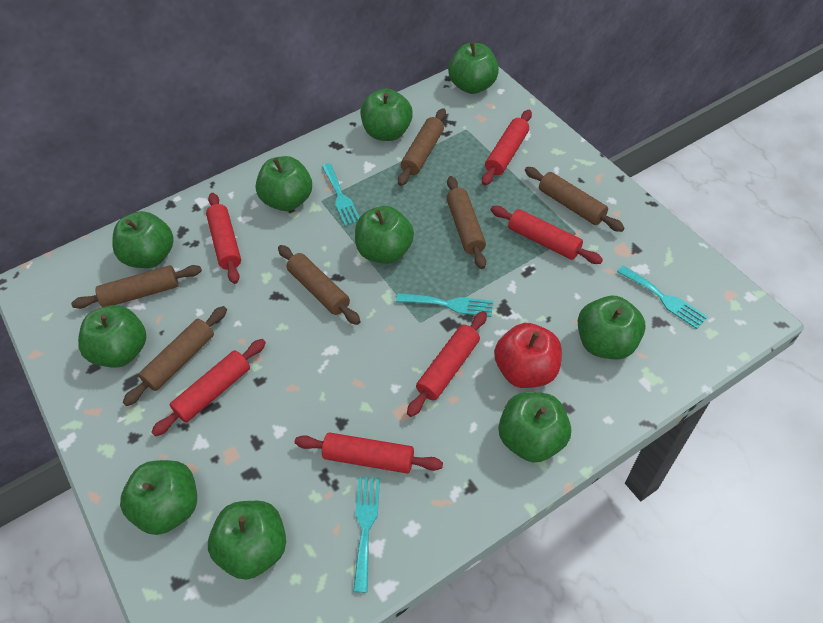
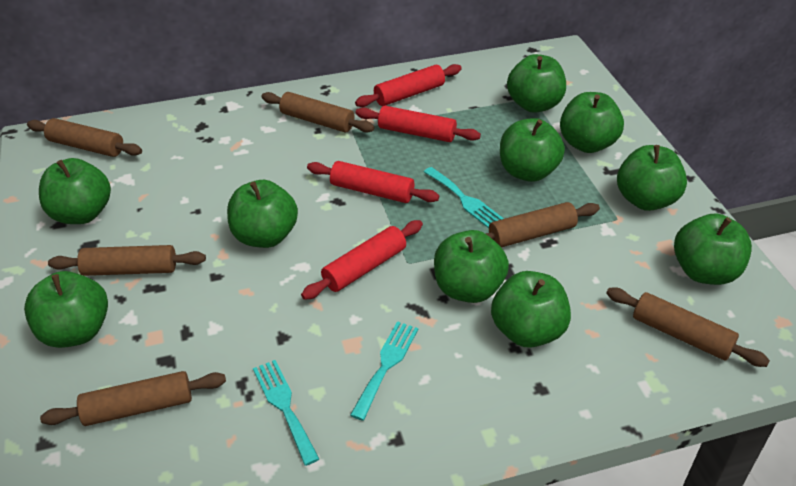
red apple: [494,323,562,388] = 1 -> none = 0
red rolling pin: [151,339,266,436] [206,193,241,284] [295,432,443,473] [407,311,487,417] [482,110,532,185] [491,206,603,264] = 6 -> [301,220,423,300] [307,161,439,203] [355,64,462,107] [356,106,481,142] = 4
turquoise fork: [322,163,360,226] [353,477,380,593] [396,293,493,317] [617,266,708,329] = 4 -> [253,360,319,466] [350,321,418,421] [424,167,504,228] = 3

